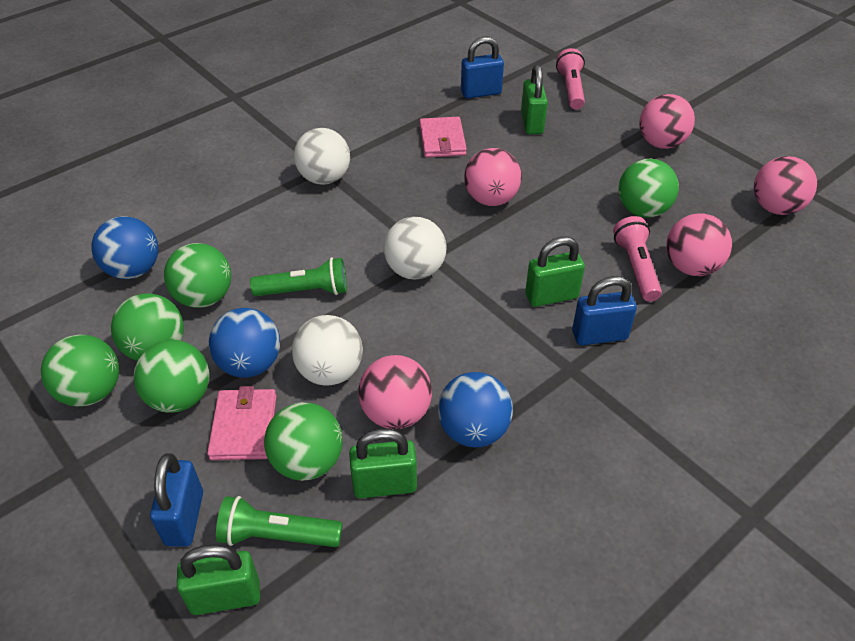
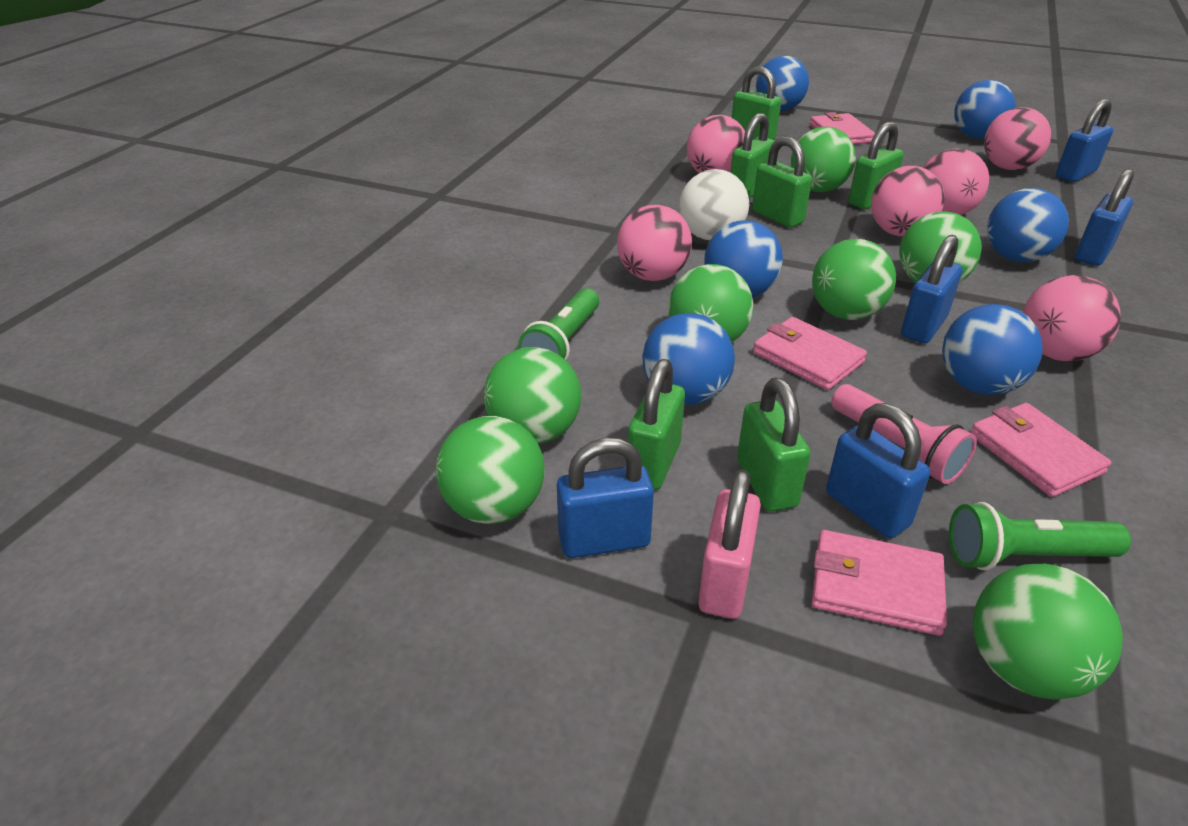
blue ball: [91,216,158,279] [209,308,280,378] [438,372,513,448] = 3 -> [642,313,735,405] [704,220,783,298] [756,56,809,111] [942,304,1043,395] [954,80,1015,139] [987,188,1069,262] = 6
blue padlock: [150,453,203,547] [461,36,504,99] [572,276,637,346] = 3 -> [557,438,654,558] [826,403,930,538] [901,235,962,344] [1056,99,1113,182] [1075,169,1134,266] = 5
green ball: [41,334,119,407] [111,293,184,361] [134,340,210,413] [164,243,231,308] [264,402,343,481] [618,159,679,218] = 6 -> [436,416,545,524] [484,347,581,444] [669,264,753,343] [791,127,856,192] [812,239,896,320] [899,211,982,283] [973,564,1123,700] = 7
green padlock: [177,544,260,615] [349,429,417,498] [521,64,548,134] [525,237,585,307] = 4 -> [628,359,685,490] [730,113,775,198] [732,66,781,140] [737,377,811,512] [752,136,812,228] [848,122,904,209] = 6
pink ball: [358,355,432,429] [464,148,522,206] [639,94,695,149] [666,213,732,276] [754,156,817,215] = 5 -> [617,205,692,281] [687,115,745,173] [871,166,945,237] [923,148,989,215] [984,107,1051,170] [1023,275,1121,361] = 6
pink flashlight: [556,48,585,110] [613,216,662,302] = 2 -> [831,384,977,484] = 1
pink padlock: none = 0 -> [698,470,761,619] = 1
pink wallet: [207,386,276,460] [420,117,467,158] = 2 -> [753,317,867,390] [810,112,875,144] [812,530,947,636] [970,403,1111,497] = 4
white ball: [292,315,363,386] [294,128,350,185] [384,217,447,280] = 3 -> [679,169,749,240] = 1

